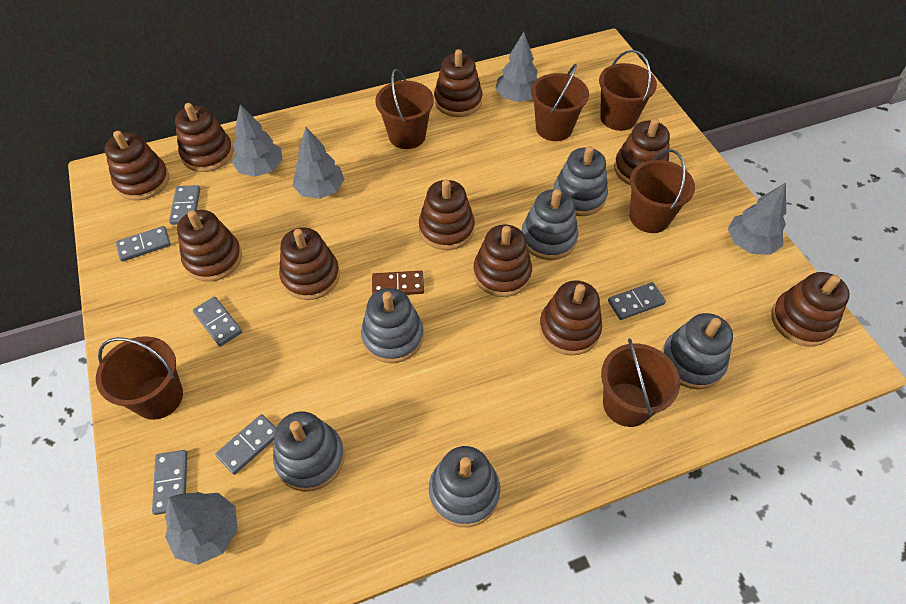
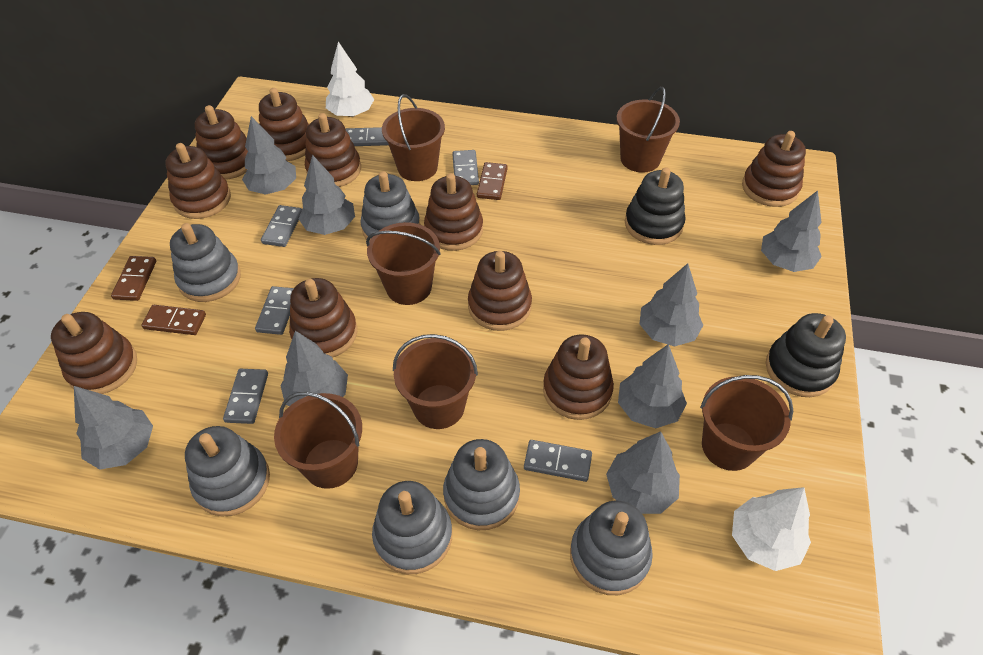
black stacking toy: none = 0 -> [625,167,685,245] [766,313,846,397] = 2
brown domino: [372,271,424,295] = 1 -> [111,256,156,301] [141,305,206,335] [477,162,508,200] = 3
grey tree: [165,492,238,565] [232,105,283,177] [293,127,345,199] [495,32,538,102] [728,183,786,255] = 5 -> [74,386,153,470] [242,116,296,195] [280,331,348,406] [299,155,355,235] [606,431,680,514] [618,344,687,428] [639,263,703,347] [761,190,822,272] = 8
white tree: none = 0 -> [326,42,374,117] [732,487,811,571] = 2

